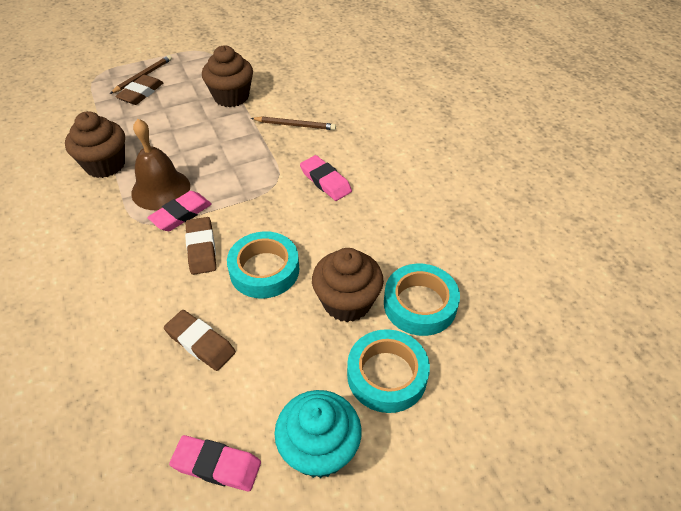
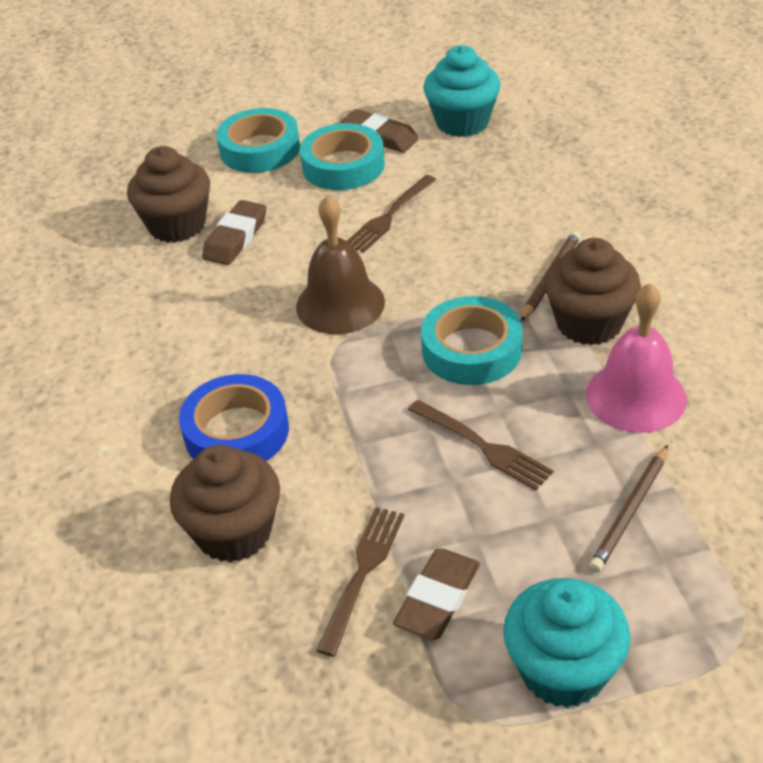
blue tape: none = 0 -> [179,374,289,461] = 1
brown fork: none = 0 -> [316,507,404,657] [347,175,436,253] [408,400,554,491] = 3
pink bell: none = 0 -> [586,283,687,433] = 1
pink eraser: [147,191,212,231] [169,435,261,492] [300,155,352,201] = 3 -> none = 0
turquoise cupcake: [274,390,362,478] = 1 -> [423,45,500,137] [503,578,631,708] = 2

